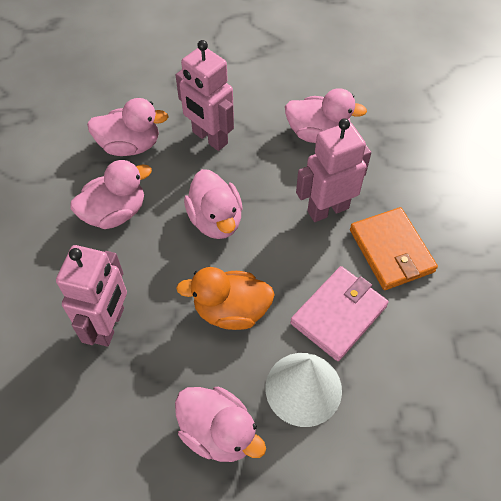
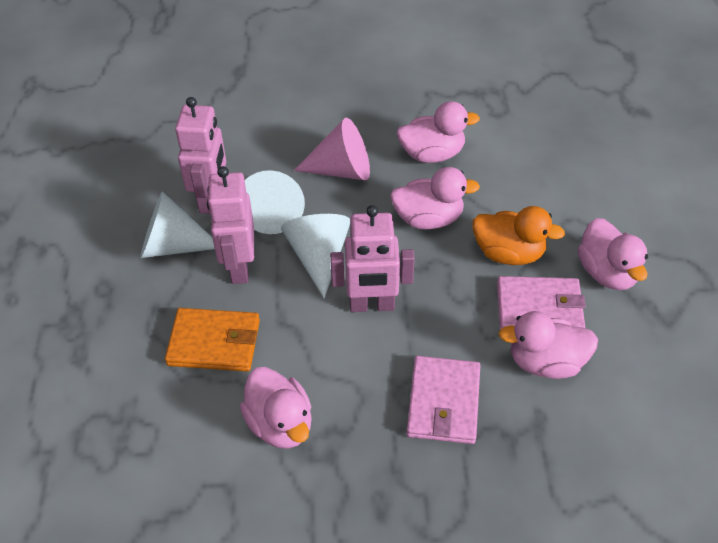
pink cone: none = 0 -> [294,118,370,180] = 1
pink wallet: [290,266,389,361] = 1 -> [407,356,480,444] [497,276,586,330] = 2
white cone: [266,353,342,427] = 1 -> [140,191,215,258] [245,170,305,234] [281,214,350,298] = 3

